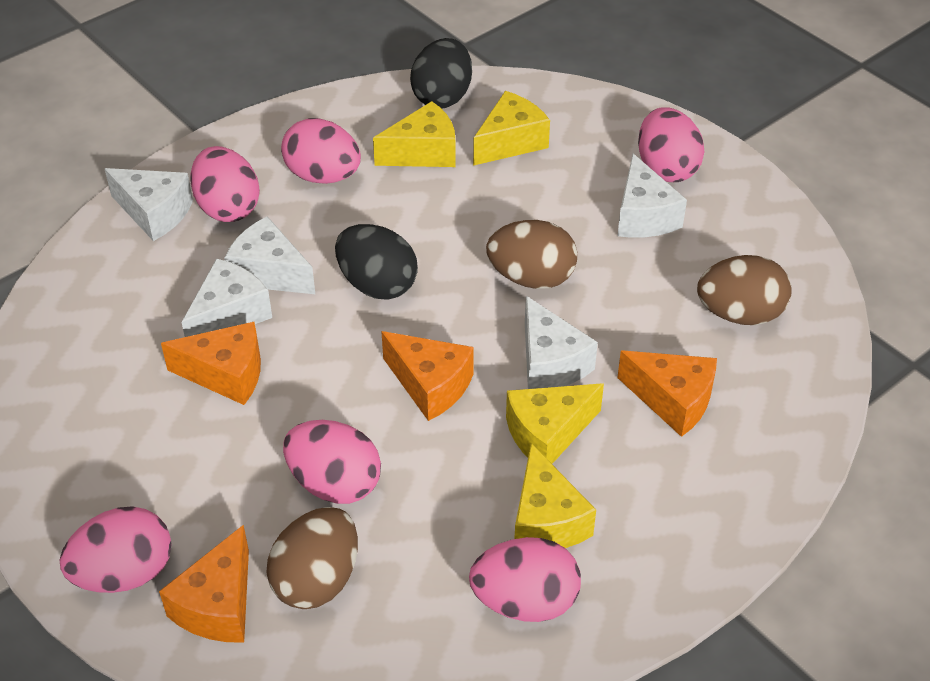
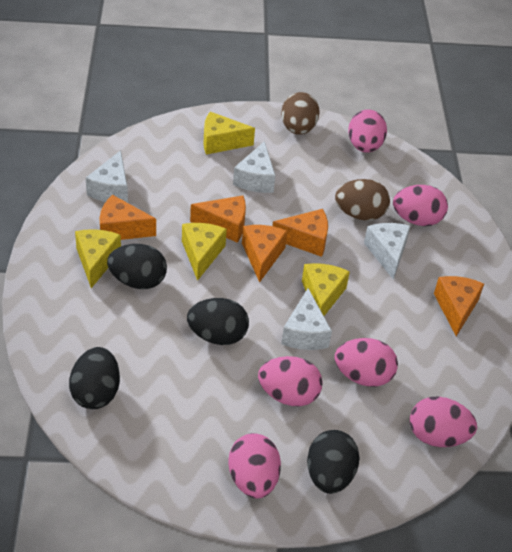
black egg: [335,224,418,299] [410,38,472,109] = 2 -> [69,347,120,409] [107,244,167,289] [187,298,249,345] [307,430,360,494] = 4
brown egg: [266,507,358,609] [486,220,577,289] [697,255,792,325] = 3 -> [281,92,320,135] [335,179,390,221] = 2
orange cheese: [159,525,249,643] [161,322,261,405] [381,331,474,421] [617,351,717,437] = 4 -> [100,195,156,240] [190,196,246,243] [242,225,287,283] [272,209,328,257] [434,276,484,336] = 5
white cheese: [104,168,193,241] [181,258,272,337] [224,216,315,294] [525,296,598,389] [617,154,687,238] = 5 -> [86,150,128,203] [233,141,275,193] [281,288,332,350] [364,223,410,280] = 4

